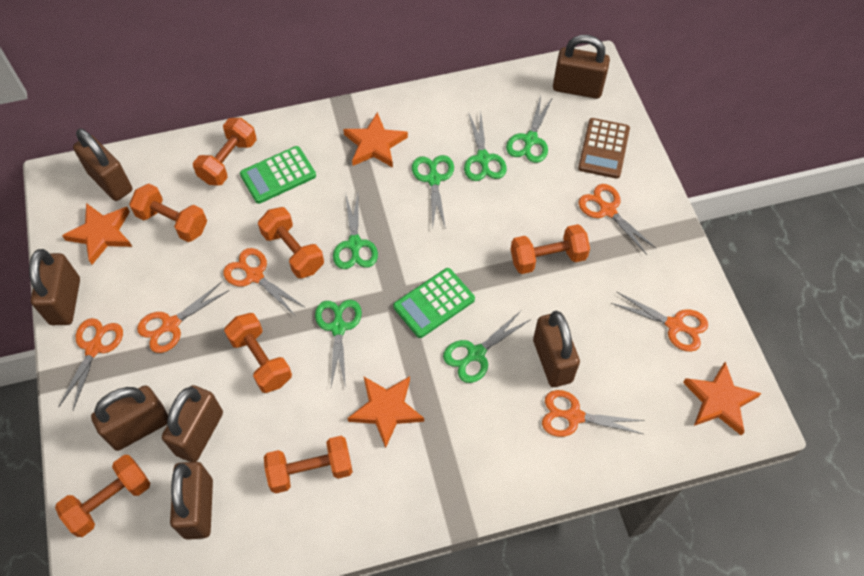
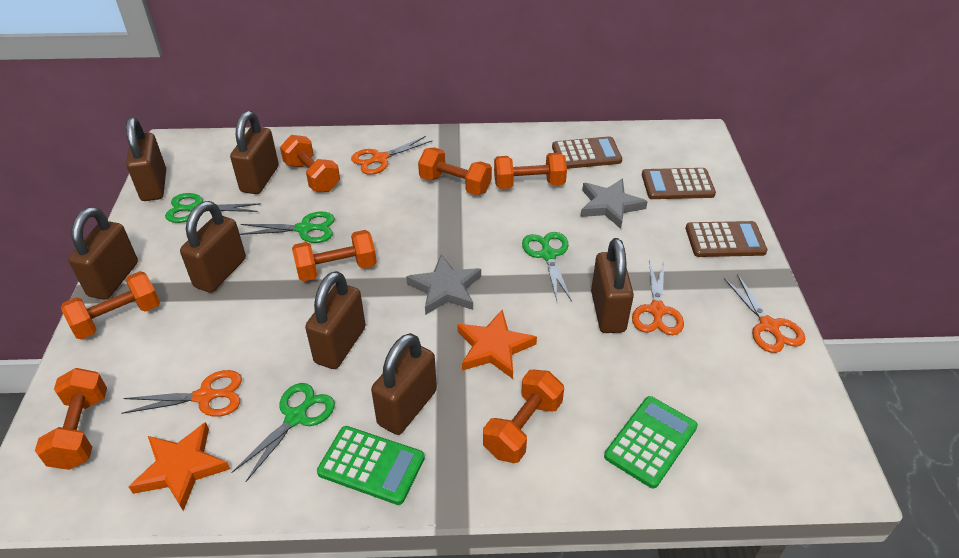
brown calculator: [578,118,630,179] = 1 -> [552,136,622,169] [642,168,716,199] [686,221,767,257] = 3
green scissors: [315,300,362,388] [333,192,378,269] [412,155,454,229] [443,311,531,383] [464,112,507,181] [506,96,553,163] = 6 -> [165,193,261,223] [231,383,335,482] [240,212,335,243] [522,232,572,302] = 4
grey star: none = 0 -> [406,255,481,315] [580,178,648,229] = 2
orange scissors: [59,318,123,410] [137,282,229,353] [223,248,306,316] [542,390,645,437] [579,184,656,255] [611,292,708,352] = 6 -> [121,370,242,417] [351,136,433,175] [632,260,684,335] [724,274,806,353] = 4
orange star: [62,203,132,265] [343,112,408,168] [347,376,424,448] [683,362,762,435] = 4 -> [129,422,230,511] [457,310,537,379] = 2

